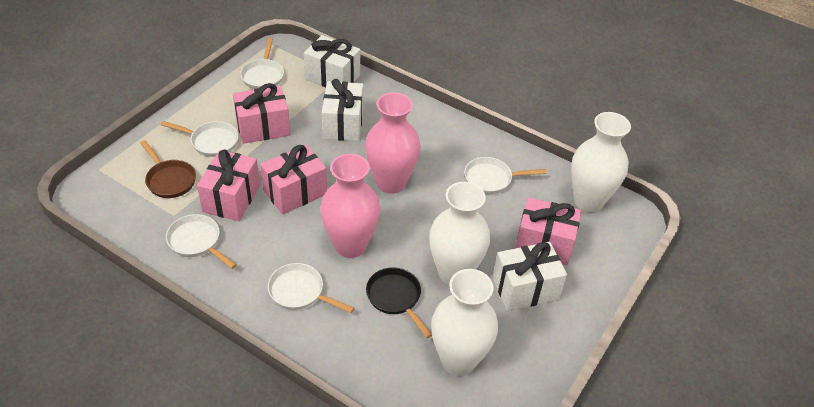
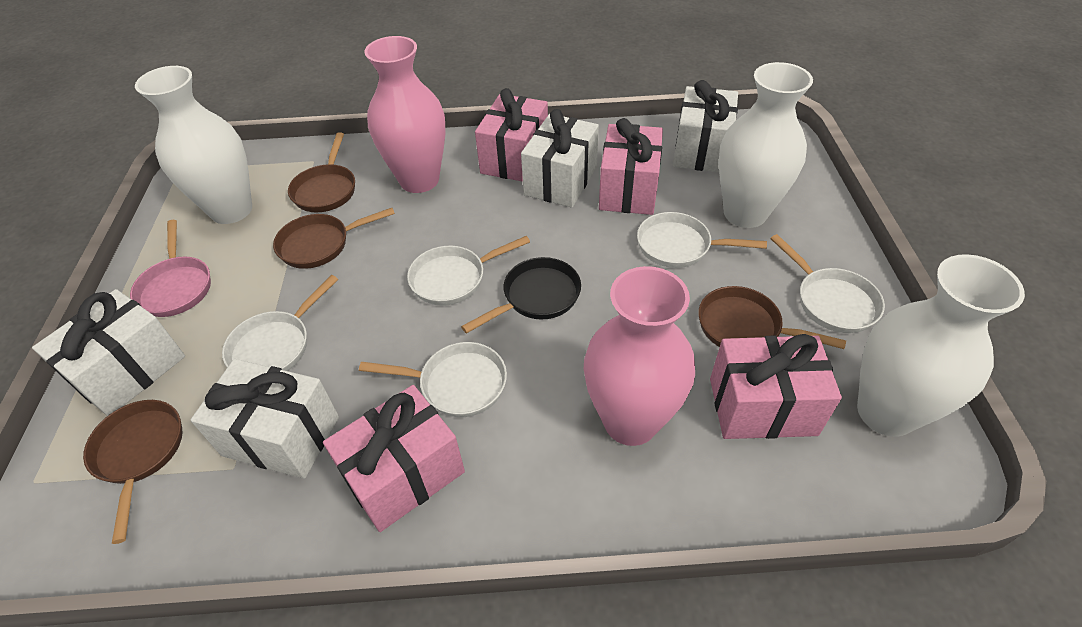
brown pan: [140,140,196,198] = 1 -> [83,400,183,544] [273,208,395,269] [288,132,355,212] [698,286,846,349] = 4
pink pan: none = 0 -> [130,220,211,317] = 1
white gift: [304,35,360,87] [322,79,363,141] [492,242,567,311] = 3 -> [32,289,185,416] [191,359,339,479] [521,109,599,208] [673,80,738,173] = 4

